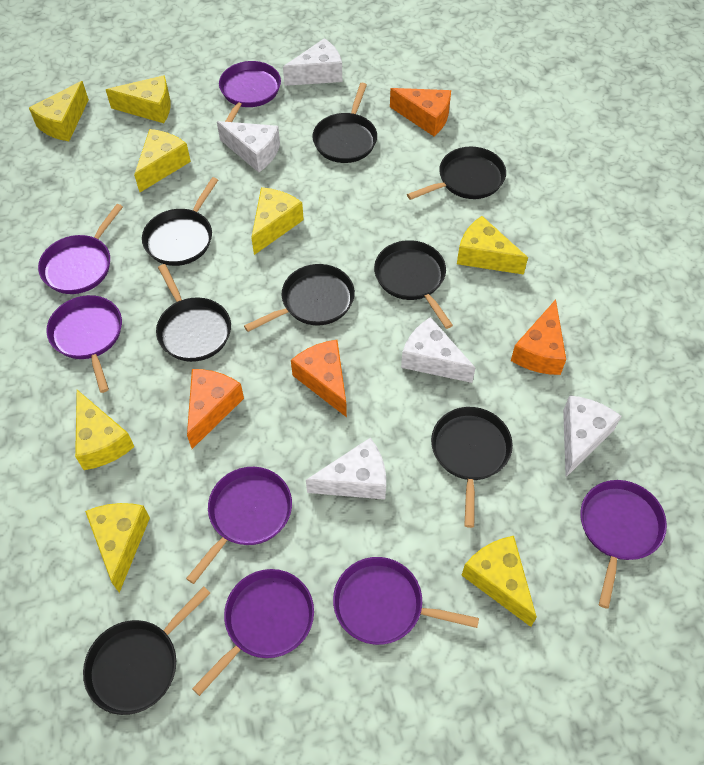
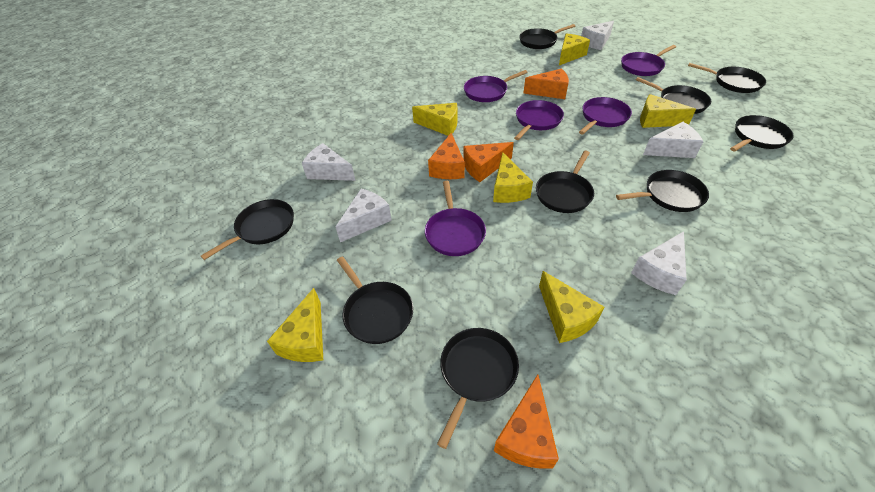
black pan: [83,587,210,715] [142,177,218,266] [156,264,231,362] [244,264,355,332] [313,83,377,163] [374,240,453,329] [407,146,506,200] [431,407,513,528] = 8 -> [201,199,294,260] [337,256,413,344] [437,328,519,449] [519,24,575,49] [536,151,594,213] [616,170,709,212] [636,77,711,114] [688,63,766,93] [730,115,794,152] = 9
purple pan: [38,204,123,294] [46,295,122,393] [186,467,292,584] [192,569,314,696] [219,61,281,122] [333,557,479,645] [580,480,667,609] = 7 -> [425,181,486,256] [464,70,528,102] [514,100,564,140] [579,97,632,134] [621,45,676,76] = 5
yellow cheese: [29,81,89,141] [75,390,134,470] [85,503,150,593] [106,75,171,123] [134,129,191,192] [251,187,304,255] [457,216,528,275] [461,536,537,627] = 8 -> [267,288,323,362] [412,103,457,136] [493,152,533,203] [539,271,604,343] [559,33,590,65] [640,94,696,128] = 6

